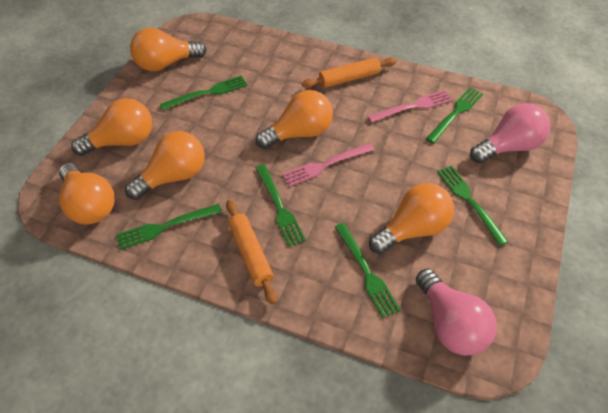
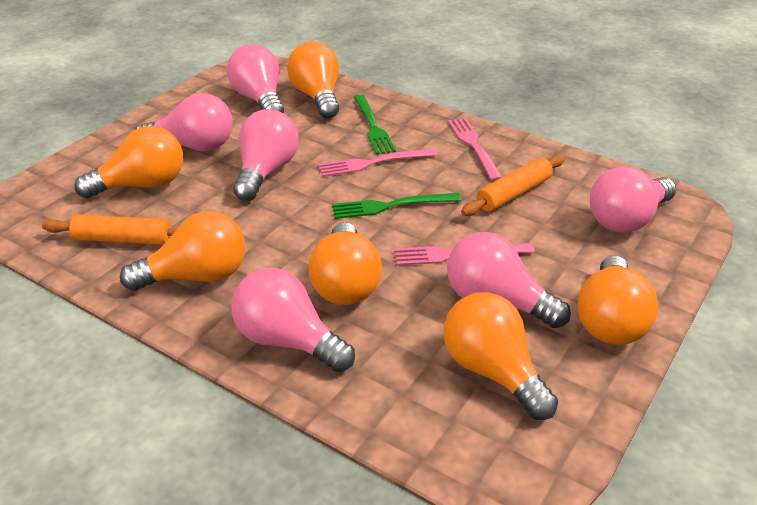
green fork: [116,204,222,250] [160,76,247,110] [256,164,306,247] [335,223,400,318] [426,87,483,143] [437,165,509,246] = 6 -> [332,193,461,219] [354,95,396,155] = 2
pink fork: [282,143,374,187] [367,90,452,123] = 2 -> [318,148,437,177] [394,243,535,266] [448,118,502,181] = 3
pink light bulb: [416,269,497,356] [470,103,550,163] = 2 -> [135,93,233,151] [227,44,284,113] [231,268,355,372] [234,109,299,201] [447,232,571,328] [590,166,676,233] = 6

